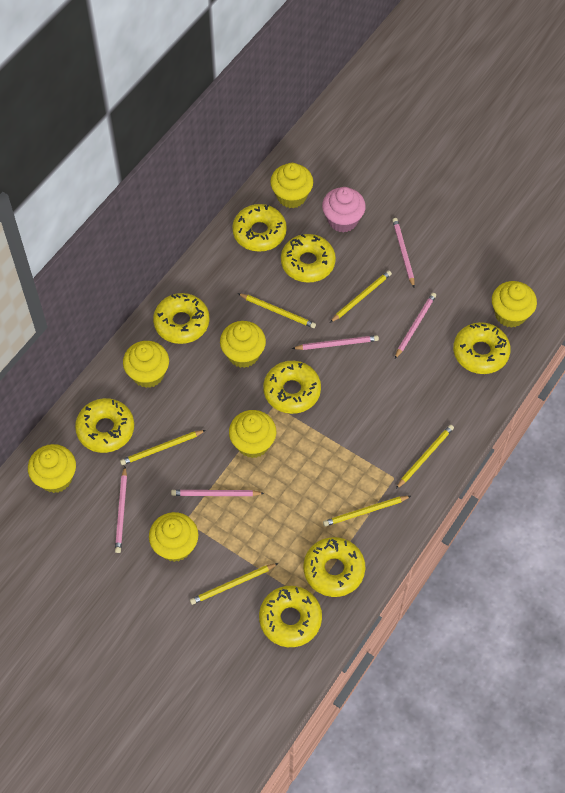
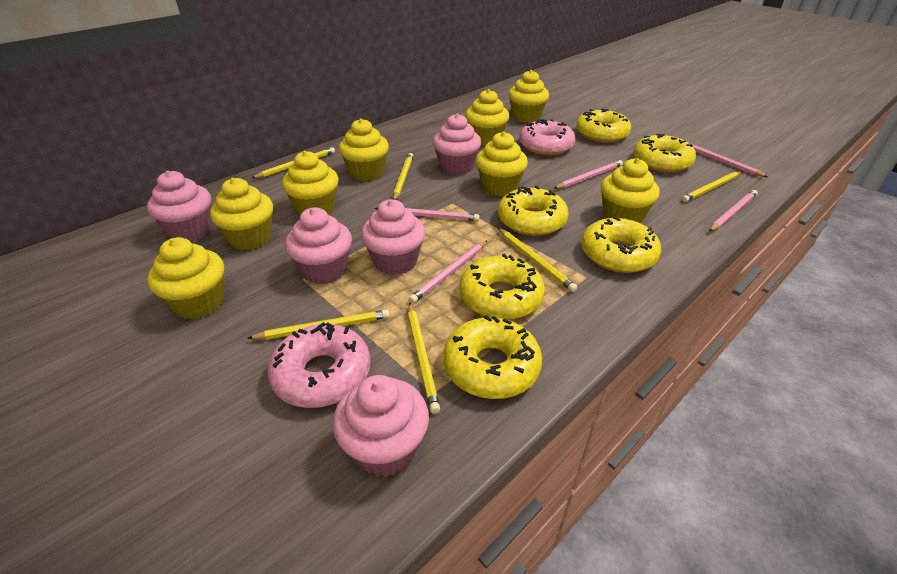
pink cupcake: [322,187,366,233] = 1 -> [147,171,212,241] [285,207,352,284] [333,375,429,477] [361,199,425,275] [433,113,481,175] = 5
pink donut: none = 0 -> [268,322,371,408] [519,119,576,155] = 2
yellow cupcake: [28,444,76,493] [123,341,169,388] [149,512,198,562] [220,321,266,368] [229,410,276,458] [270,163,313,208] [492,281,537,328] = 7 -> [147,237,224,319] [210,178,273,250] [282,151,339,215] [339,118,389,181] [465,89,510,146] [476,132,528,196] [508,70,549,123] [601,158,660,223] = 8
yellow donut: [75,398,134,453] [153,293,210,344] [232,204,287,252] [259,586,322,647] [263,361,321,414] [281,234,336,283] [304,537,365,597] [453,322,511,374] = 8 -> [443,315,542,399] [460,254,545,320] [498,186,569,236] [576,109,631,143] [581,216,661,273] [633,134,696,172] = 6

